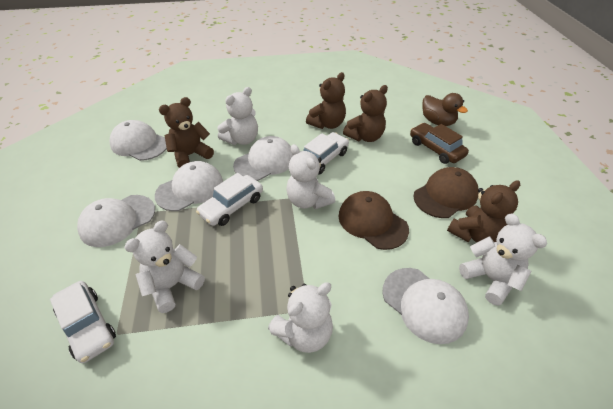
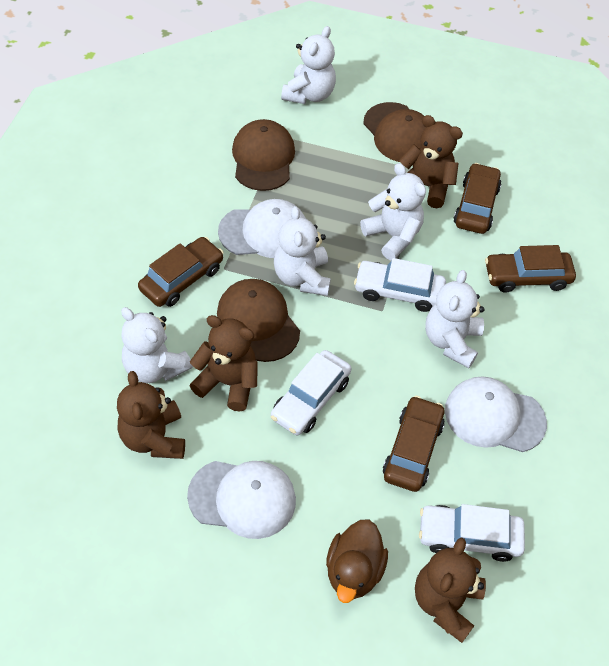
brown cap: [338,191,409,250] [413,167,479,218] = 2 -> [217,279,300,362] [232,119,295,191] [363,102,426,162] = 3
brown car: [410,123,469,164] = 1 -> [138,237,224,307] [383,396,445,492] [453,163,501,234] [485,245,576,293] = 4
white cap: [77,195,155,247] [109,120,167,161] [155,161,223,211] [233,136,293,181] [383,268,469,344] = 5 -> [187,461,296,539] [218,199,306,258] [445,376,547,452] = 3

